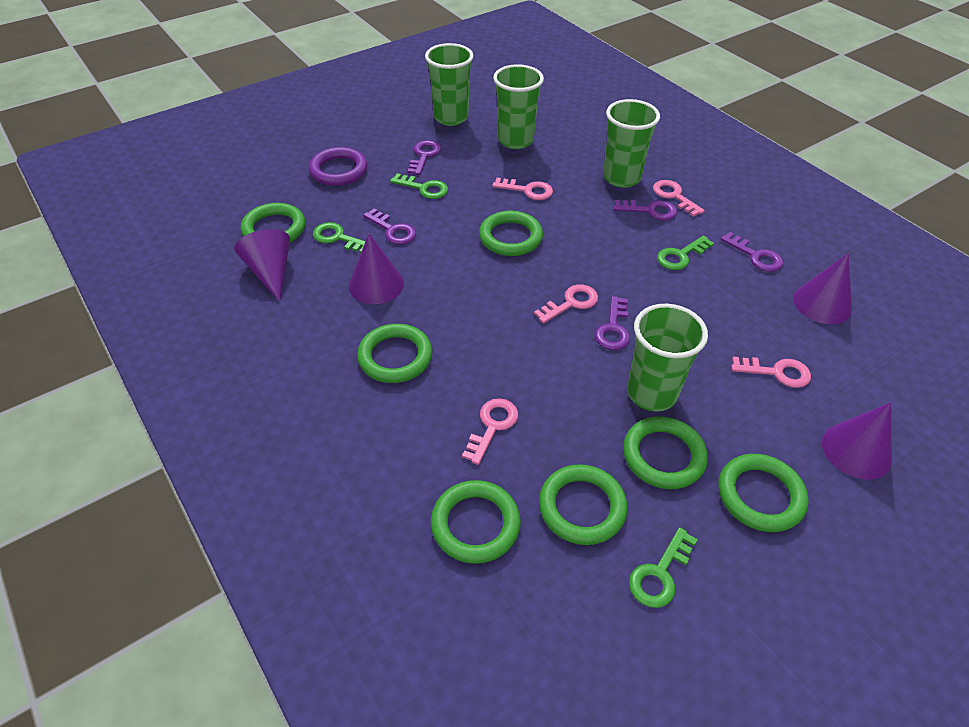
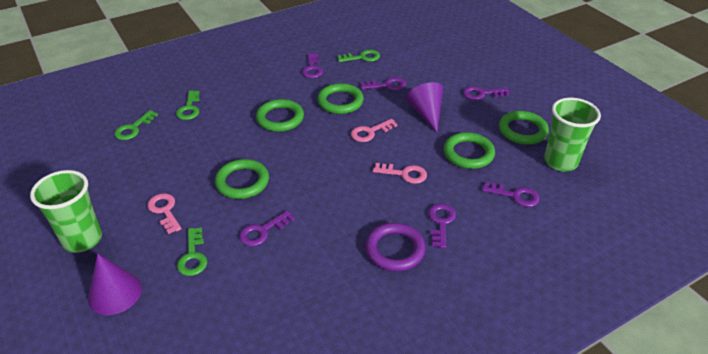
green cup: [425,43,474,126] [493,64,544,149] [603,99,660,188] [627,304,708,411] = 4 -> [30,170,102,253] [544,98,601,171] = 2
green ring: [241,203,305,242] [357,324,432,383] [431,480,521,564] [479,210,543,256] [539,464,628,545] [623,416,708,489] [719,454,809,532] = 7 -> [215,159,269,199] [256,99,304,132] [317,83,364,114] [444,132,495,169] [499,111,549,145] = 5
pink key: [462,398,518,465] [492,178,553,200] [534,284,598,323] [653,180,705,217] [731,357,811,388] = 5 -> [147,193,181,234] [351,119,398,142] [373,163,427,184] = 3
purple cone: [234,229,290,302] [349,234,404,304] [793,253,852,324] [822,402,892,479] = 4 -> [88,254,142,315] [406,82,443,132] = 2
purple key: [363,209,416,244] [407,140,441,175] [595,296,630,350] [614,200,677,220] [720,232,783,272] = 5 -> [239,210,295,246] [302,53,323,78] [361,77,406,91] [428,203,456,248] [463,86,510,100] [482,182,540,207] = 6

